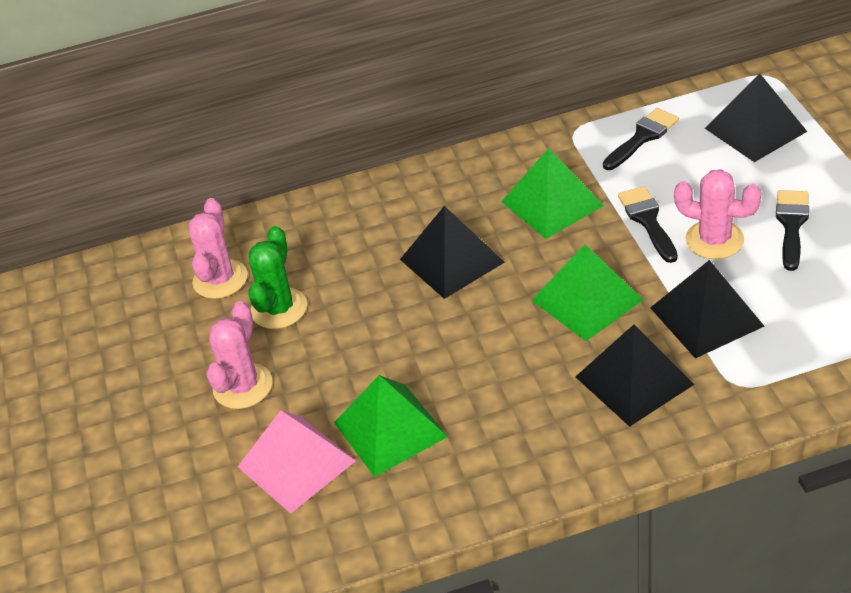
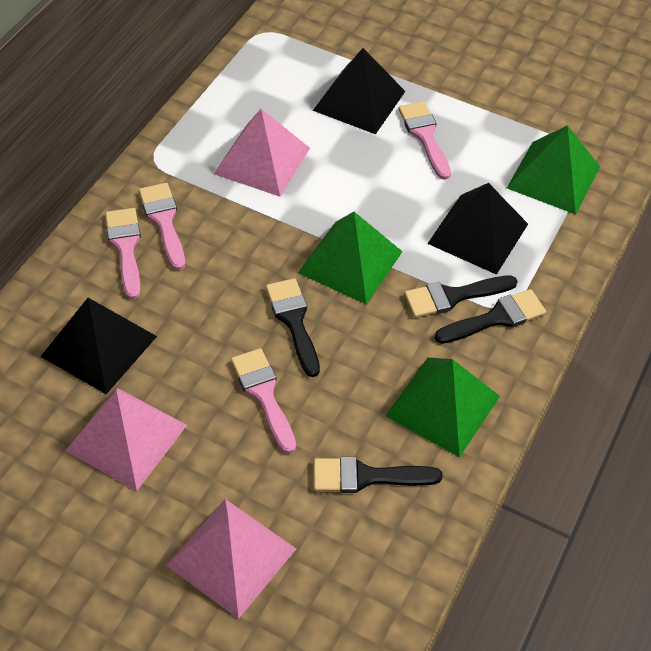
black brush: [603,108,679,170] [618,186,678,263] [776,190,809,271] = 3 -> [266,278,320,377] [314,457,443,493] [404,275,518,318] [435,289,546,344] = 4
black pyramid: [400,206,505,299] [575,325,695,427] [650,260,764,358] [705,74,807,162] = 4 -> [40,298,157,394] [313,48,405,134] [427,183,528,275] = 3
green cactus: [248,226,307,329] = 1 -> none = 0
pink brush: none = 0 -> [105,208,141,300] [139,183,185,270] [231,348,296,454] [398,101,451,180] = 4
pink cactus: [188,198,248,299] [206,301,272,409] [674,170,761,259] = 3 -> none = 0
pink pyramid: [237,410,356,513] = 1 -> [65,388,187,491] [166,499,296,619] [214,109,310,197] = 3

